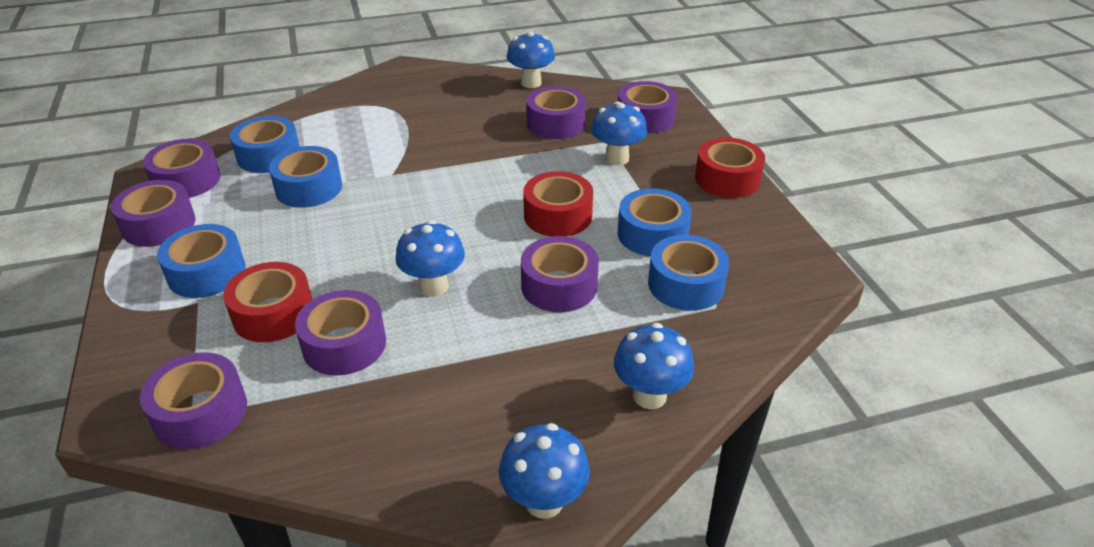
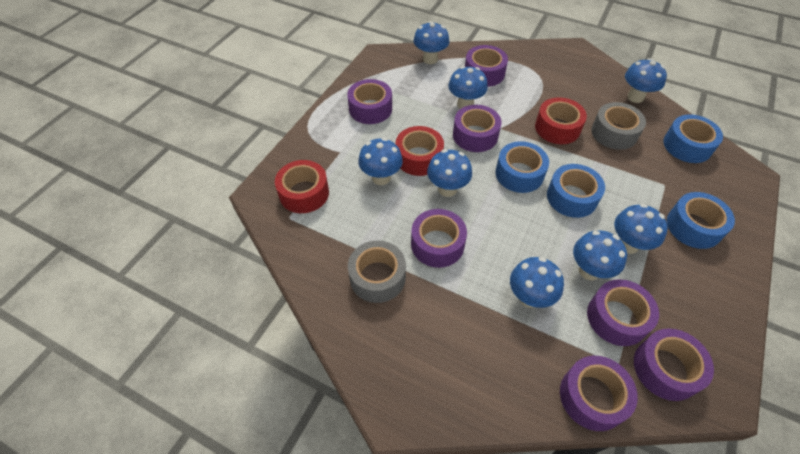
blue mushroom: [396,220,465,297] [499,423,590,519] [507,31,555,88] [591,101,647,165] [614,323,694,409] = 5 -> [358,138,403,185] [413,21,449,64] [427,149,472,197] [448,66,488,109] [510,257,564,308] [573,230,627,280] [614,204,668,254] [625,58,667,103] = 8
blue tape: [157,224,246,298] [230,116,300,173] [269,146,342,208] [618,188,692,256] [648,235,729,311] = 5 -> [495,141,549,193] [547,164,605,218] [663,114,723,163] [667,192,735,249] = 4
grey tape: none = 0 -> [348,241,406,303] [591,102,646,150] = 2

